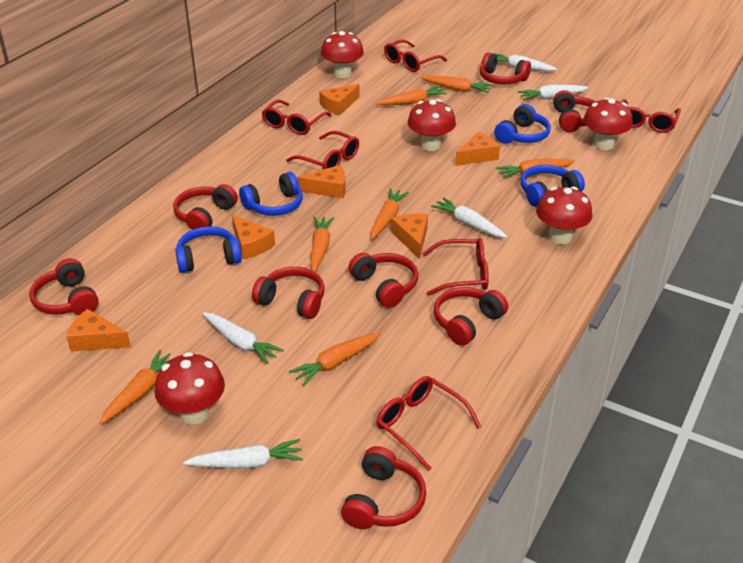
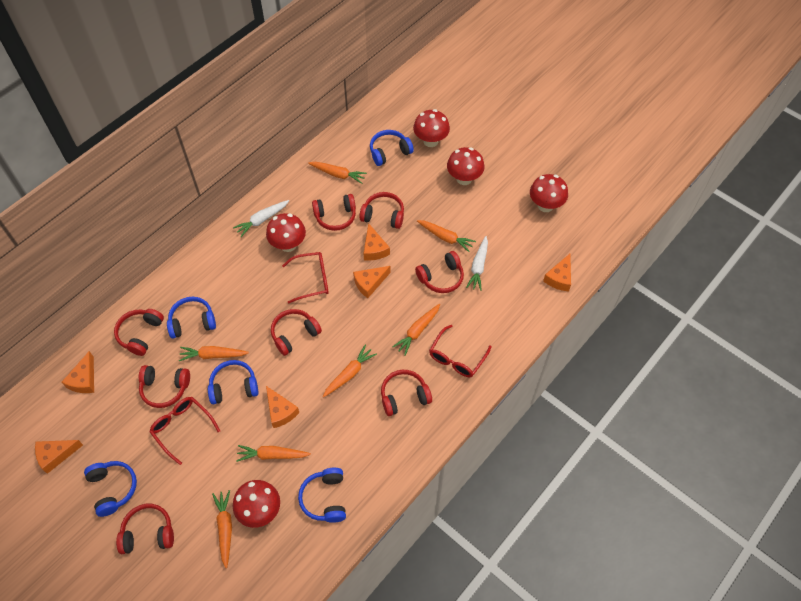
blue headphones: [175,226,242,273] [239,172,303,216] [494,104,551,144] [521,165,585,207] = 4 -> [84,461,137,517] [167,297,216,338] [208,360,258,404] [298,468,346,523] [370,130,414,166] = 5
red glasses: [262,100,332,135] [286,131,359,169] [376,376,481,471] [384,39,447,72] [422,238,489,296] [621,99,681,133] = 6 -> [149,397,220,465] [282,252,329,304] [429,325,492,377] = 3
white carrot: [183,439,303,469] [202,312,284,364] [431,197,507,238] [493,53,557,71] [518,85,588,100] = 5 -> [233,200,289,237] [466,236,488,291] = 2

